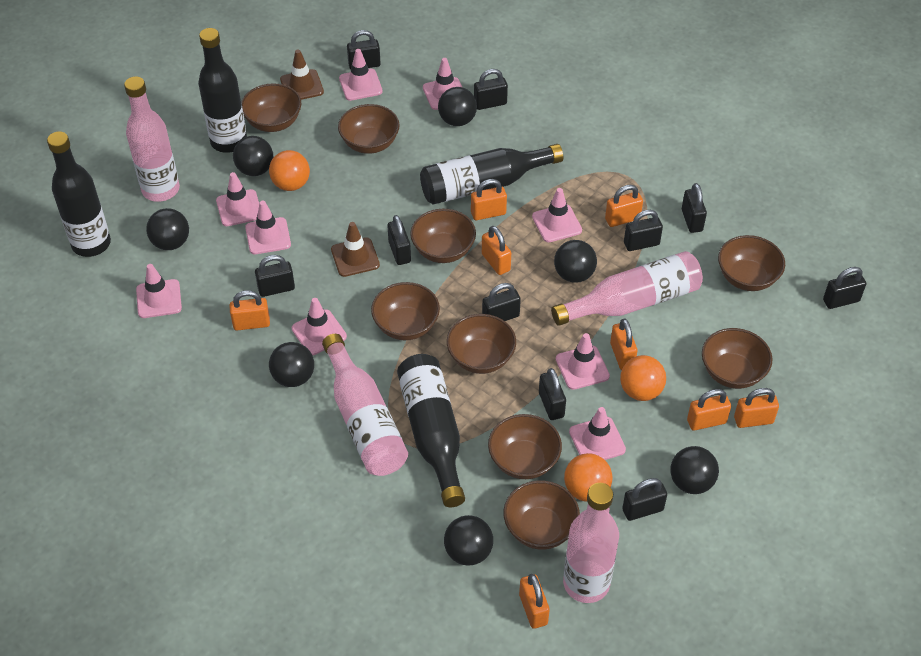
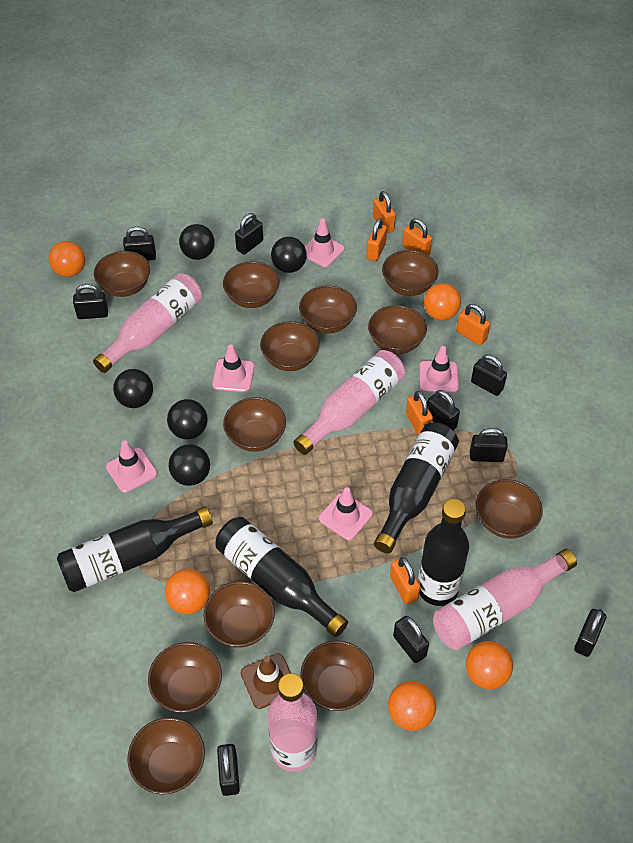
black ball: [146,208,189,250] [233,136,274,176] [269,342,314,387] [438,87,477,126] [444,515,493,565] [554,240,597,283] [670,446,719,494] = 7 -> [113,369,153,408] [167,399,207,439] [169,444,210,486] [179,224,215,260] [271,237,307,273] = 5
black padlock: [255,255,295,297] [347,30,381,70] [387,215,411,265] [474,69,508,110] [482,283,521,321] [539,368,566,420] [622,478,667,521] [624,210,663,251] [682,183,707,233] [823,267,866,309] = 10 -> [73,284,108,319] [123,226,156,261] [217,744,240,796] [235,213,263,254] [393,616,429,663] [427,390,460,430] [470,428,508,462] [471,355,507,396] [574,609,606,657] = 9
brown bowl: [241,83,301,132] [338,104,400,154] [371,282,440,340] [410,209,476,263] [447,314,516,374] [488,414,562,479] [504,480,580,549] [702,328,773,389] [718,235,785,291] = 9 -> [94,251,150,297] [128,717,205,795] [148,642,222,713] [204,581,275,648] [223,261,280,308] [223,397,286,452] [260,321,320,371] [299,285,357,333] [300,641,374,711] [368,305,427,354] [382,250,438,296] [476,479,543,539] = 12
brown traffic cone: [280,50,324,100] [331,222,380,277] = 2 -> [241,653,291,709] = 1
orange ball: [269,150,310,191] [564,453,612,502] [620,355,666,401] = 3 -> [49,241,85,277] [165,569,210,614] [388,681,436,731] [424,283,461,320] [466,641,513,689] = 5
orange padlock: [229,290,270,330] [471,179,507,220] [482,226,511,275] [519,574,550,629] [605,185,643,227] [610,319,638,370] [687,389,731,431] [734,388,779,428] = 8 -> [366,218,387,261] [373,191,396,233] [390,557,421,604] [402,218,432,256] [406,391,433,436] [456,304,490,345] = 6
pink traffic cone: [136,264,182,318] [216,172,259,226] [245,201,291,254] [292,298,347,355] [339,49,383,101] [423,58,463,110] [532,188,582,242] [556,333,610,390] [569,407,626,460] = 9 -> [106,441,157,493] [212,344,254,392] [305,218,345,267] [319,487,373,540] [419,346,459,393] = 5

